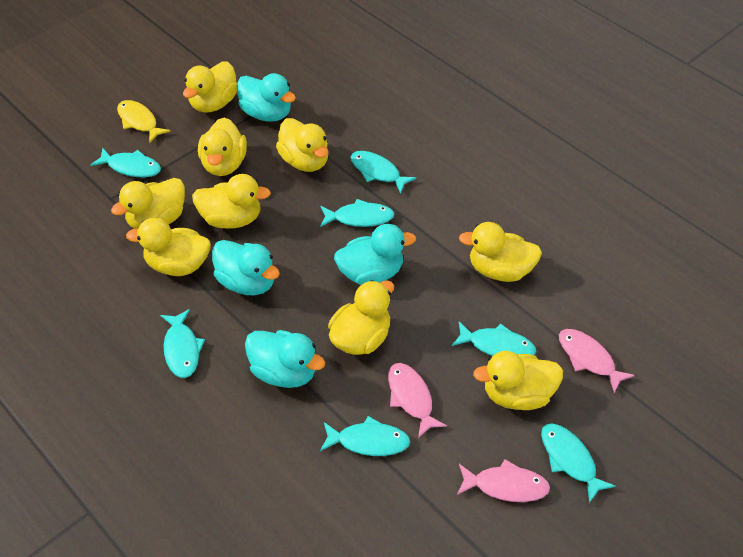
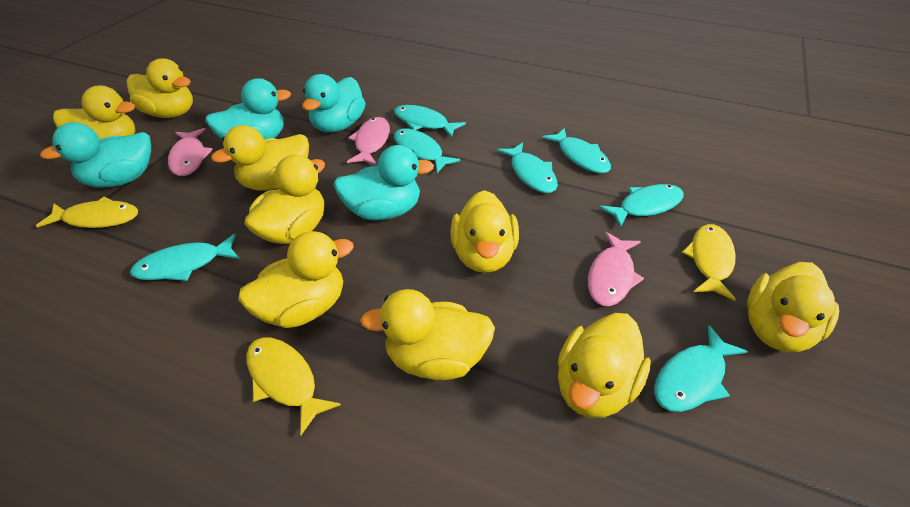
yellow fish: [117,100,171,143] = 1 -> [36,197,138,228] [246,338,341,435] [682,224,736,301] = 3

